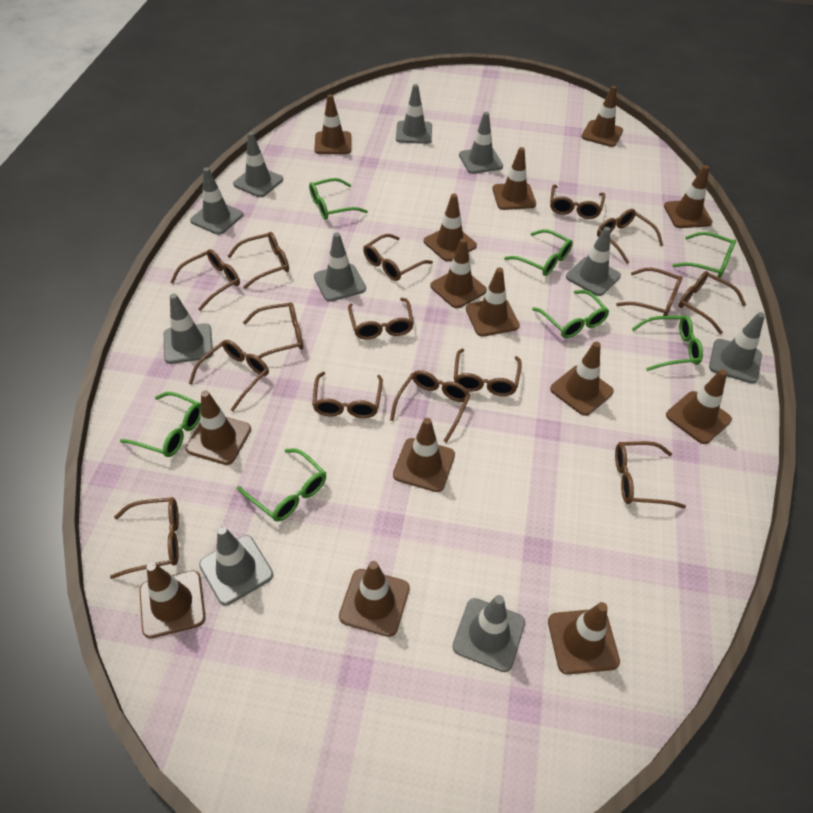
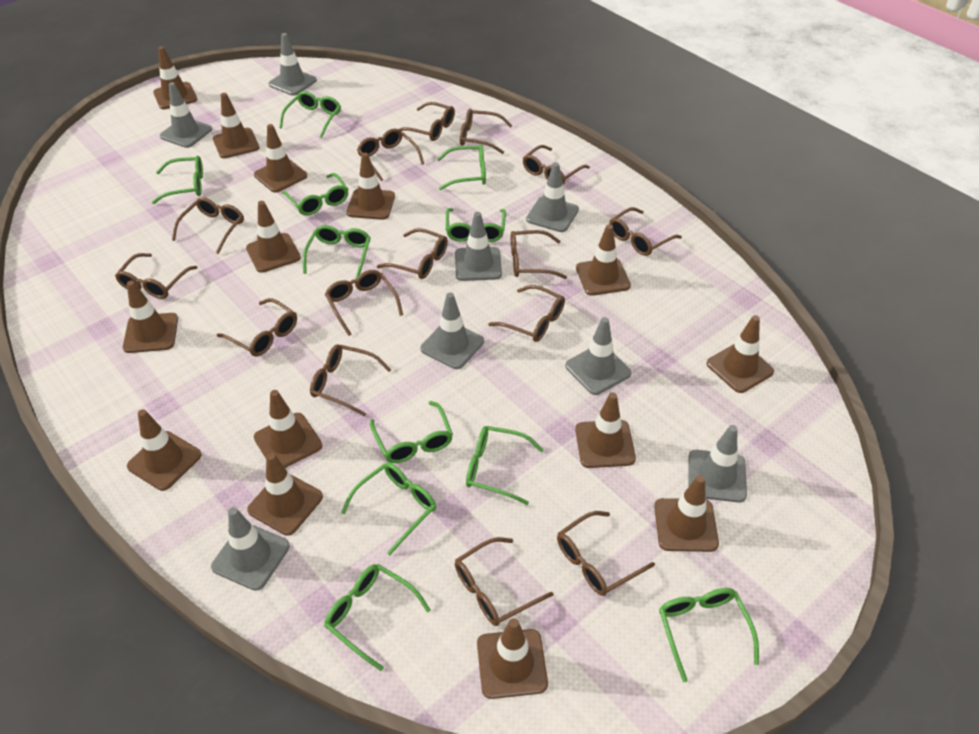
green glasses: [120,392,201,457] [237,448,326,522] [309,178,368,220] [504,229,573,276] [532,290,609,338] [632,316,703,371] [672,232,736,278] = 7 -> [152,156,203,204] [279,91,341,138] [282,173,348,215] [303,225,371,279] [324,564,431,671] [341,463,436,555] [370,401,453,463] [437,145,486,190] [446,208,506,242] [466,426,544,505] [659,588,759,682] = 11
grey traffic cone: [164,294,213,364] [190,167,243,235] [199,526,273,606] [233,132,283,197] [314,232,366,302] [396,84,432,144] [453,595,525,672] [459,112,503,174] [566,227,621,296] [709,312,765,384] = 10 -> [160,82,212,148] [211,507,290,591] [269,33,317,96] [420,293,484,369] [455,212,502,281] [526,163,579,232] [565,317,631,395] [688,425,747,503] = 8

